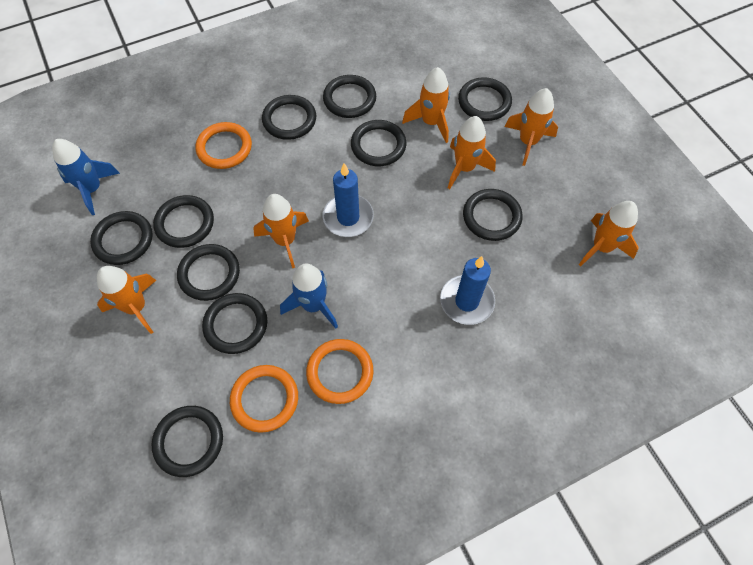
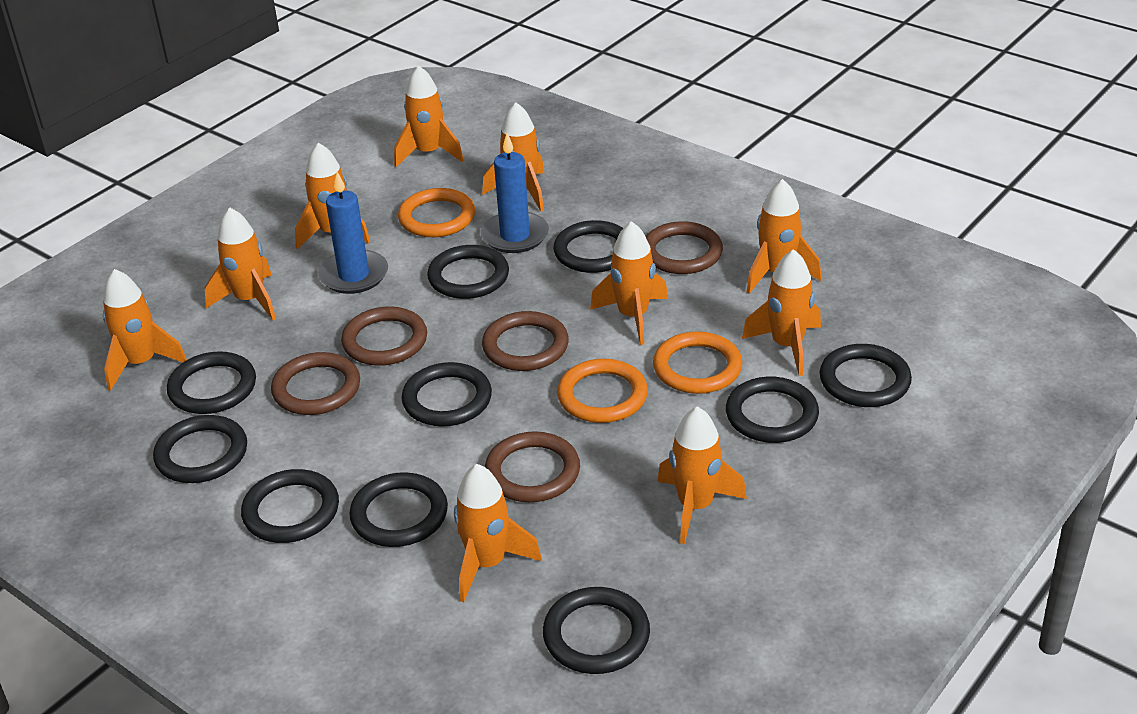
blue rocket: [52,139,120,215] [280,263,338,329] = 2 -> none = 0
brown ring: none = 0 -> [271,352,360,415] [341,306,427,366] [482,311,569,371] [485,431,580,502] [646,221,723,274] = 5
orange rocket: [97,266,156,334] [253,194,309,268] [402,67,450,143] [448,116,496,189] [505,88,558,166] [579,201,639,266] = 6 -> [103,269,187,391] [205,207,276,320] [295,143,370,249] [394,65,464,167] [454,464,542,602] [482,102,544,212] [590,221,668,345] [657,407,747,544] [742,249,821,376] [746,179,821,294] = 10

